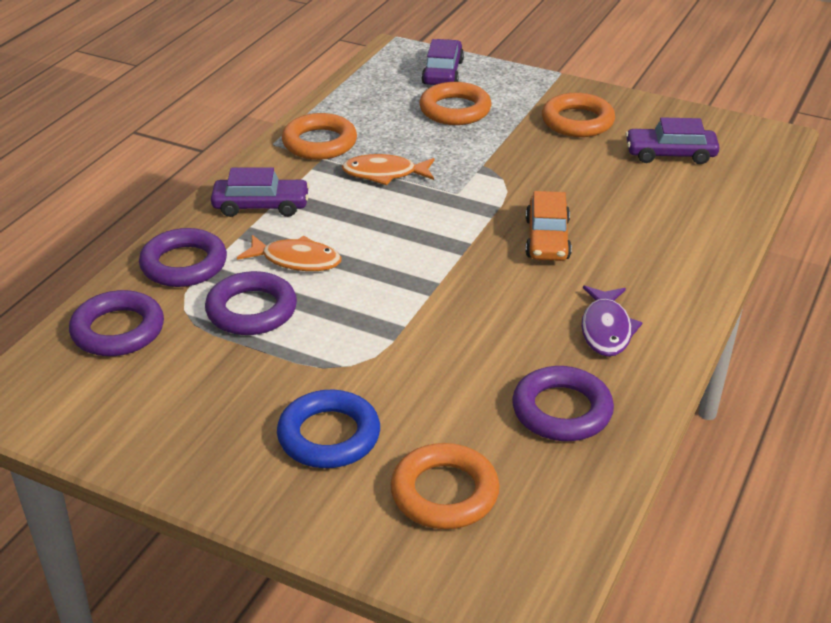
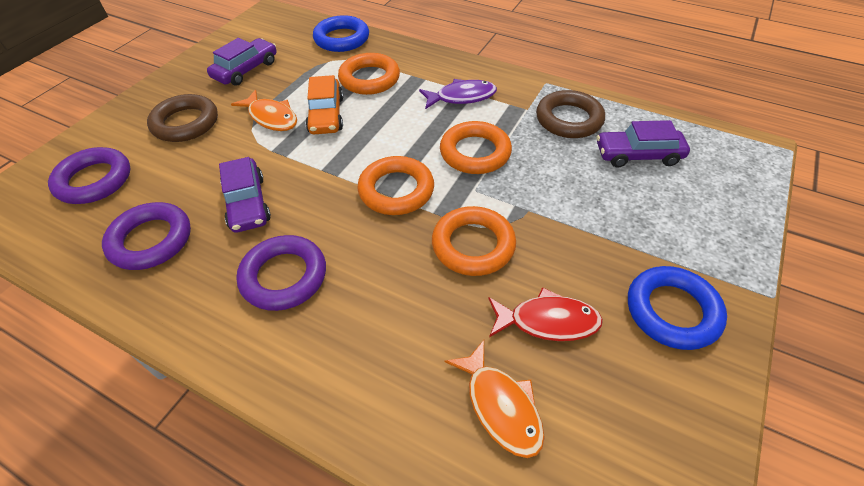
blue ring: [277,390,380,468] = 1 -> [313,15,369,52] [628,266,727,350] = 2
brown ring: none = 0 -> [147,94,218,142] [536,90,605,138] = 2
purple ring: [69,290,164,356] [139,228,227,287] [205,271,297,335] [512,366,614,441] = 4 -> [48,147,130,204] [102,202,191,270] [236,235,326,311] = 3
red fish: none = 0 -> [488,287,603,341] = 1

